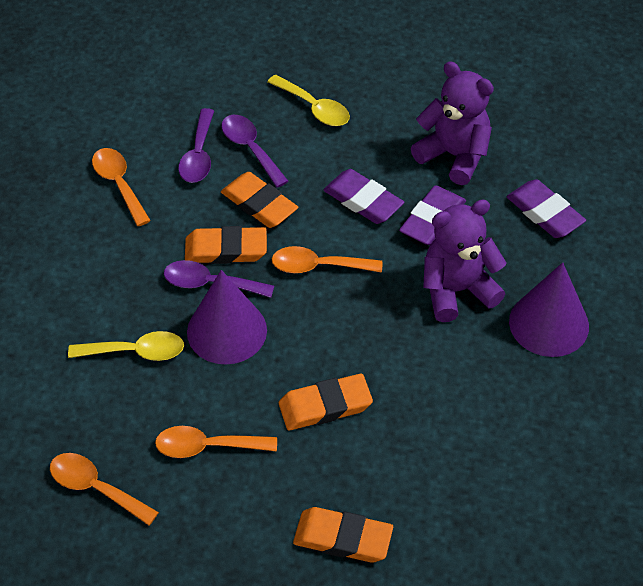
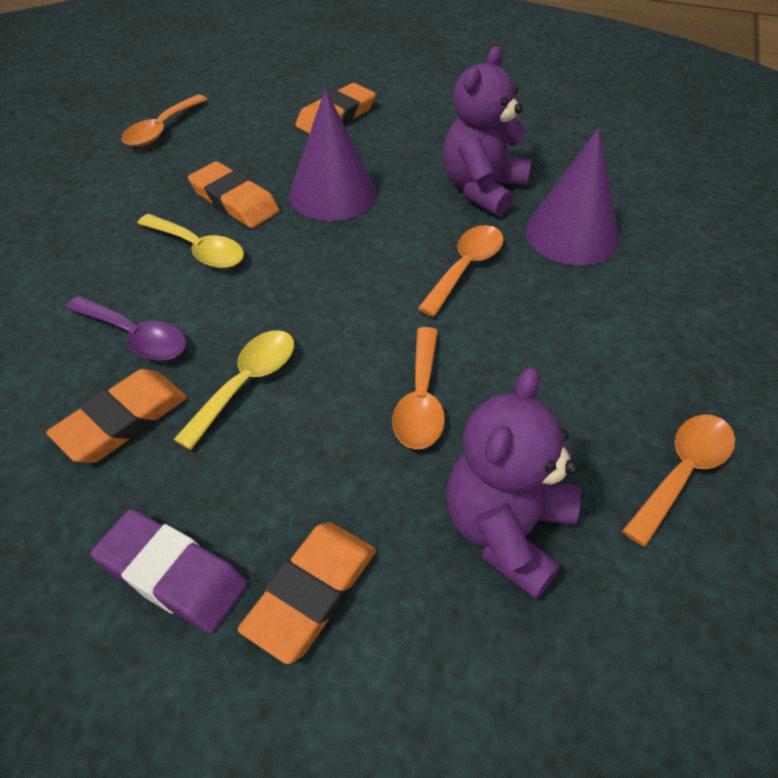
purple eraser: [323,169,404,224] [399,185,466,245] [507,179,586,238] = 3 -> [91,509,248,633] = 1
purple spoon: [164,260,274,298] [178,108,214,183] [221,115,289,188] = 3 -> [66,296,186,361] = 1

